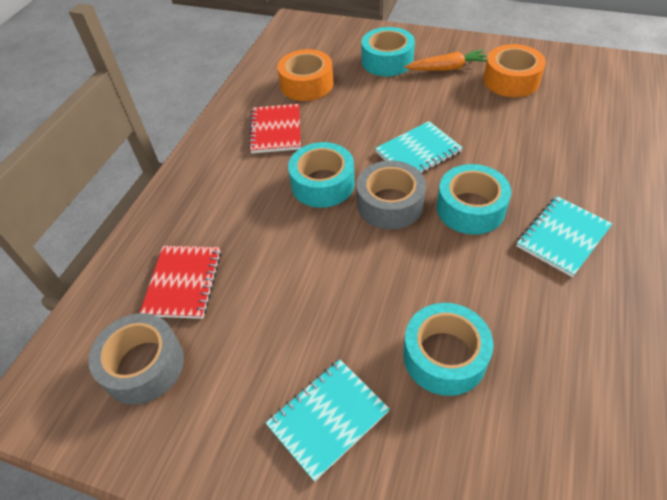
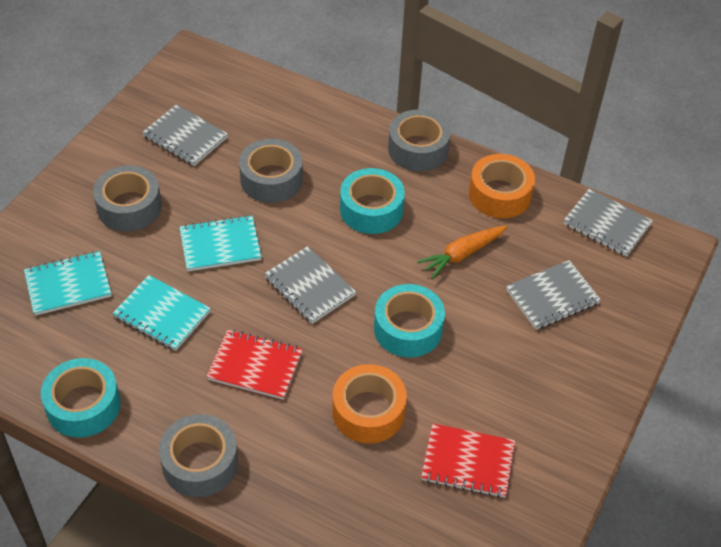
grey notebook: none = 0 -> [142,104,228,166] [264,246,356,324] [506,260,601,330] [564,188,653,257] = 4
grey tape: [88,313,184,404] [357,160,426,230] = 2 -> [93,165,162,232] [159,414,238,497] [239,139,303,203] [388,110,451,172] = 4
turquoise tape: [288,142,355,208] [361,27,415,76] [403,303,493,396] [437,164,511,235] = 4 -> [41,358,121,438] [340,168,405,234] [374,284,445,358] = 3

